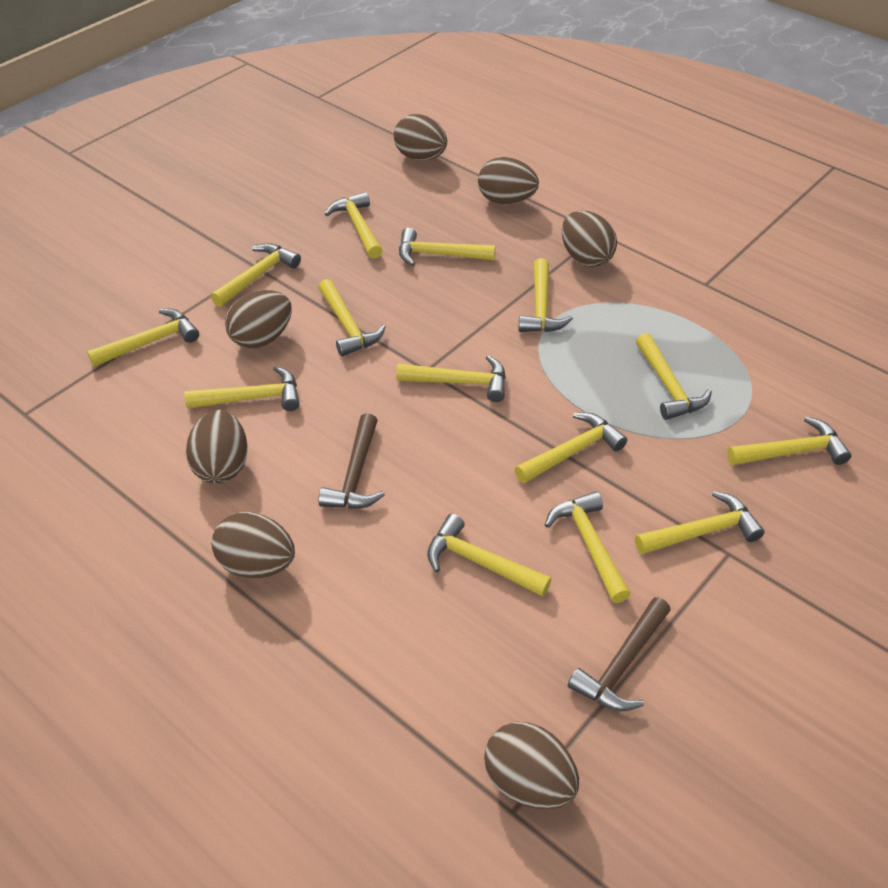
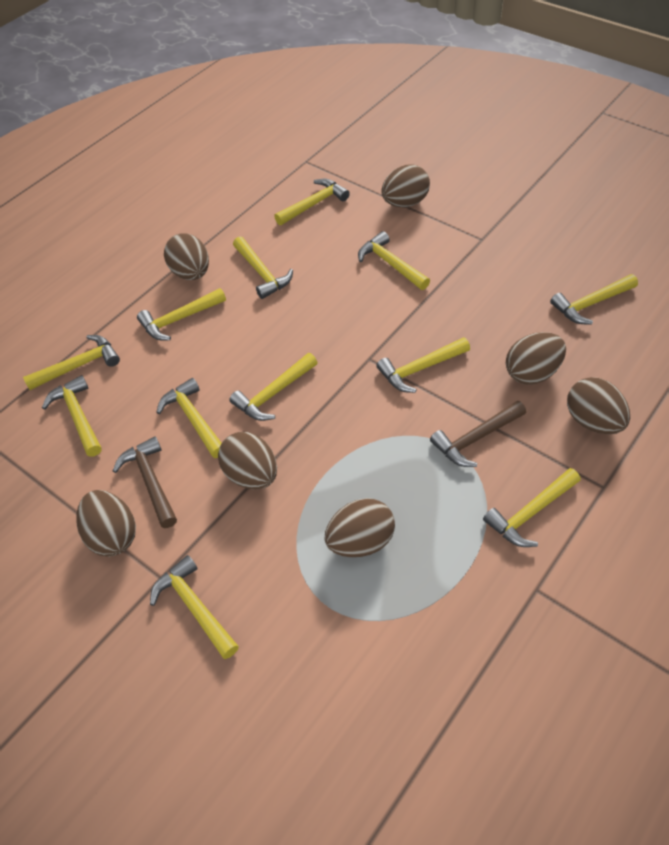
yellow hammer: [87,309,199,367] [185,366,300,411] [211,243,301,307] [318,279,386,357] [325,192,383,259] [396,355,506,402] [399,228,495,266] [427,514,552,597] [515,412,627,483] [519,258,573,332] [545,492,631,603] [635,491,765,554] [636,333,712,420] [727,417,851,465] = 14 -> [23,335,120,390] [42,375,102,456] [137,288,226,340] [150,555,239,659] [156,378,222,458] [229,353,318,421] [233,236,293,299] [274,179,350,225] [358,231,430,290] [376,337,470,393] [483,468,581,547] [550,274,638,325] = 12

